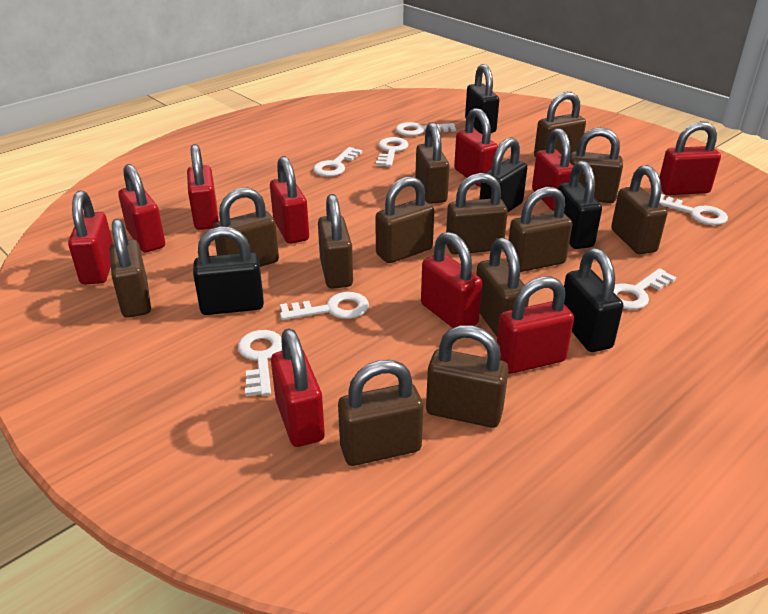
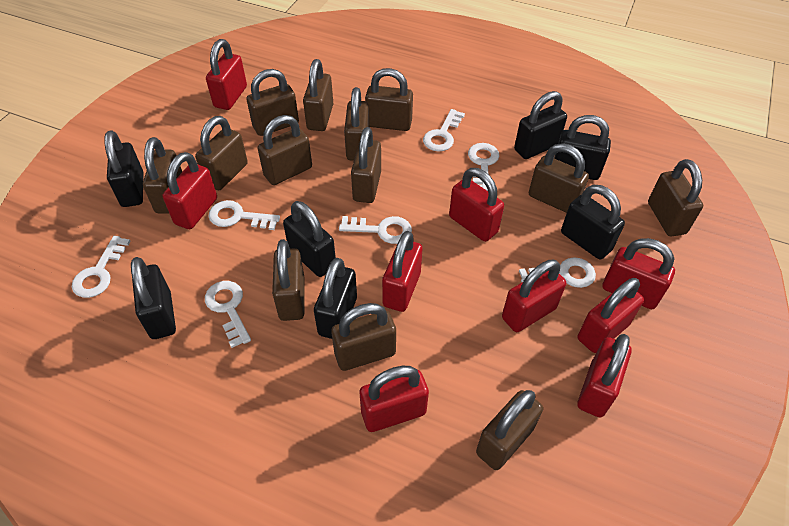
black padlock: [193,226,264,315] [465,64,499,134] [479,137,527,212] [558,161,602,249] [564,248,623,352] = 5 -> [104,130,143,207] [131,257,176,339] [283,201,336,277] [314,258,357,339] [514,91,567,159] [554,115,611,180] [561,185,625,260] = 7
red padlock: [68,191,113,284] [118,164,165,252] [187,144,219,230] [270,156,309,244] [271,329,325,447] [421,232,483,328] [454,108,498,186] [497,277,574,374] [532,128,574,211] [659,121,721,195] = 10 -> [163,152,217,229] [206,39,247,110] [360,366,429,432] [382,231,423,312] [449,168,504,242] [502,260,566,332] [577,278,644,353] [577,334,632,418] [602,238,675,309] = 9

